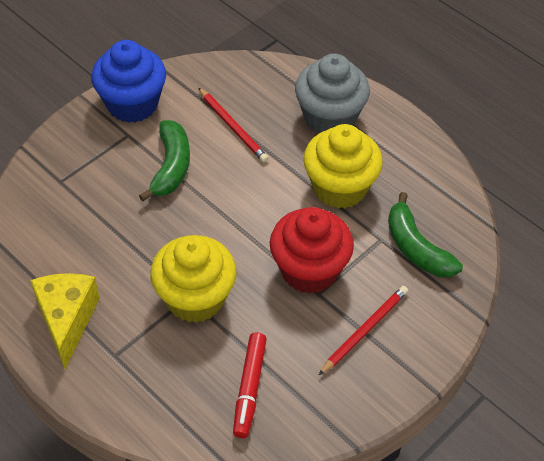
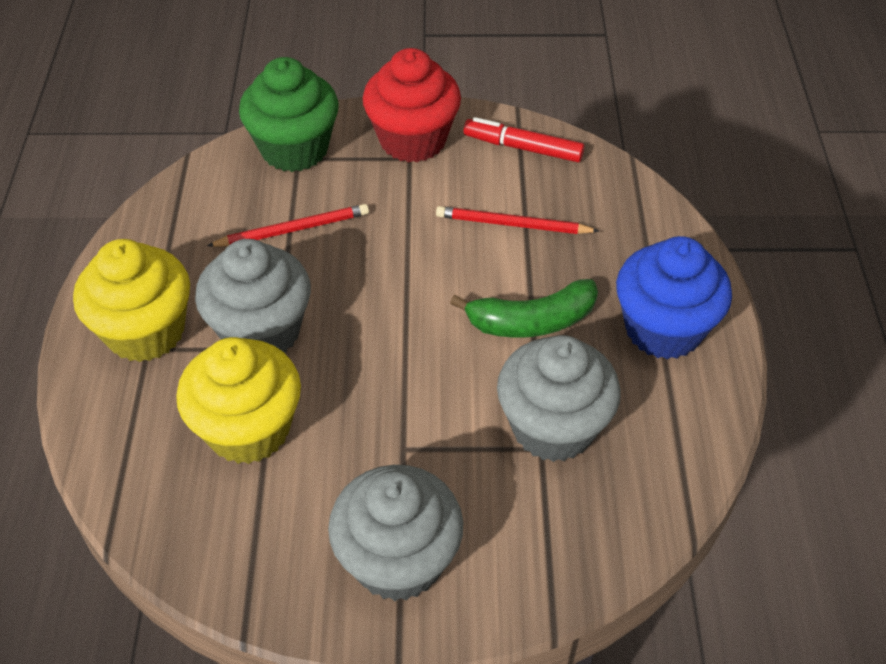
green banana: [139,120,190,201] [388,192,463,277] = 2 -> [450,279,598,338] = 1
green cupcake: none = 0 -> [239,57,339,172] = 1
grey cupcake: [295,54,370,133] = 1 -> [195,239,311,353] [328,465,463,601] [497,335,621,462] = 3
yellow cheese: [30,273,100,369] = 1 -> none = 0

